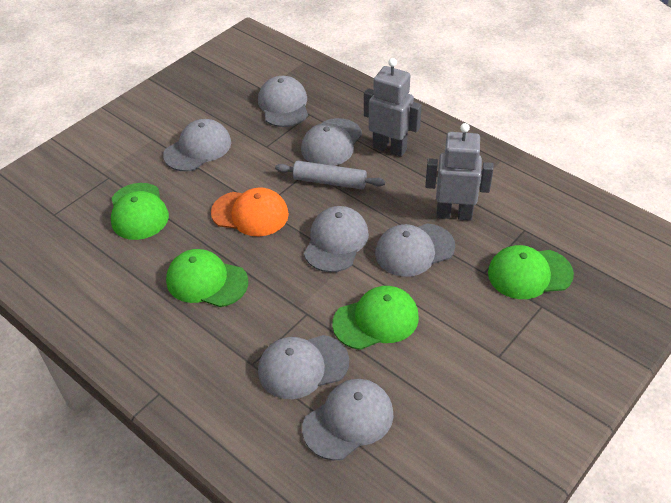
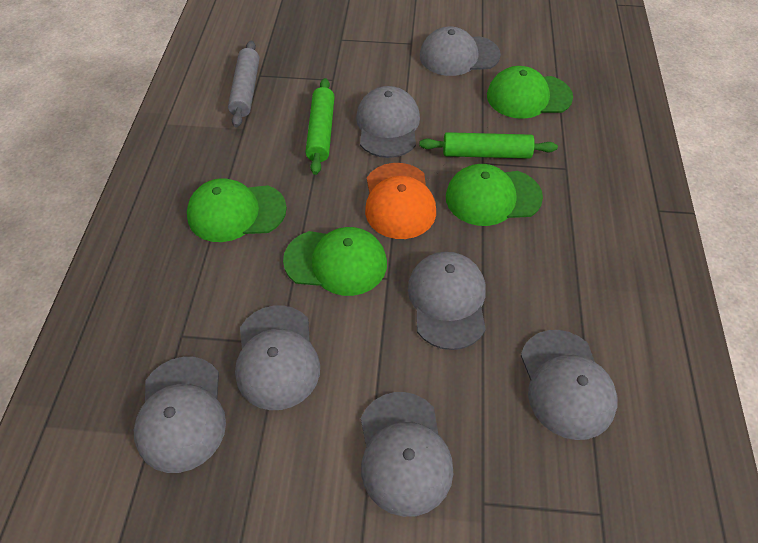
green rolling pin: none = 0 -> [306,78,335,175] [419,132,558,159] = 2
grey robot: [364,58,422,157] [425,123,494,220] = 2 -> none = 0

